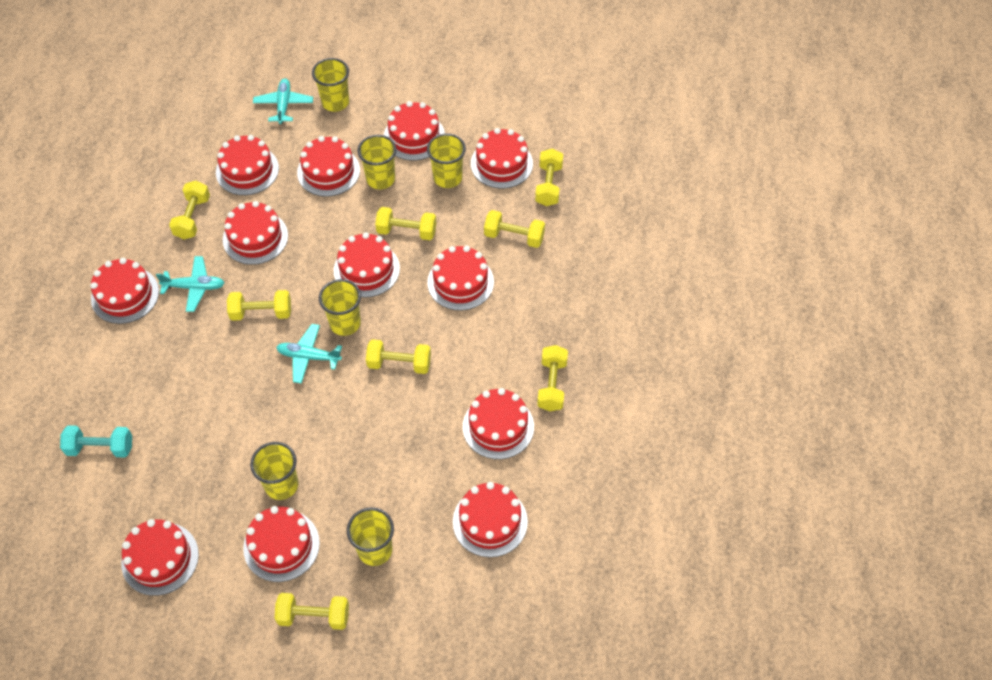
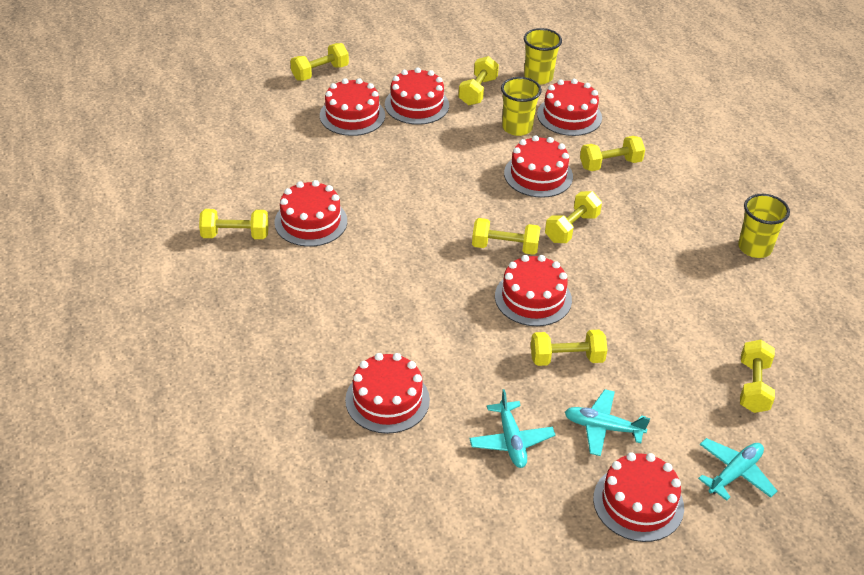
red cake: [90,258,159,324] [121,519,199,596] [216,135,279,195] [223,201,288,265] [243,506,320,582] [297,136,360,197] [334,232,400,298] [384,101,445,161] [427,245,494,310] [453,482,528,557] [463,388,534,459] [471,128,533,189] = 12 -> [274,180,347,247] [320,78,385,136] [345,353,430,434] [385,67,449,125] [495,255,572,326] [504,135,573,198] [537,79,602,136] [593,452,684,542] = 8
turquoise dumbbell: [60,425,132,457] = 1 -> none = 0
yellow cup: [250,442,299,500] [312,58,349,112] [319,279,361,336] [347,507,394,566] [357,135,397,189] [427,133,466,188] = 6 -> [501,77,542,136] [524,28,562,85] [738,194,790,258] = 3

